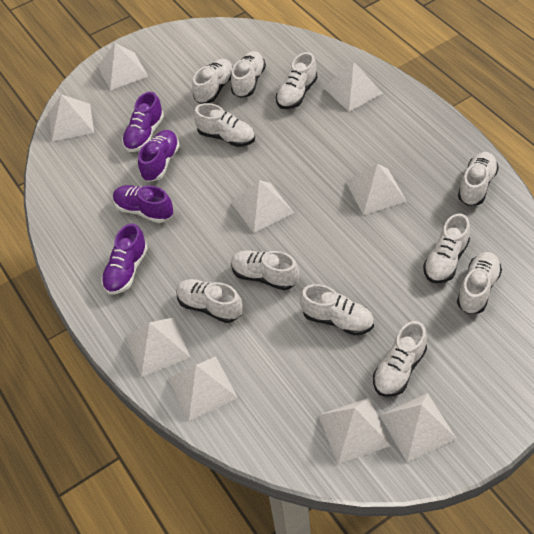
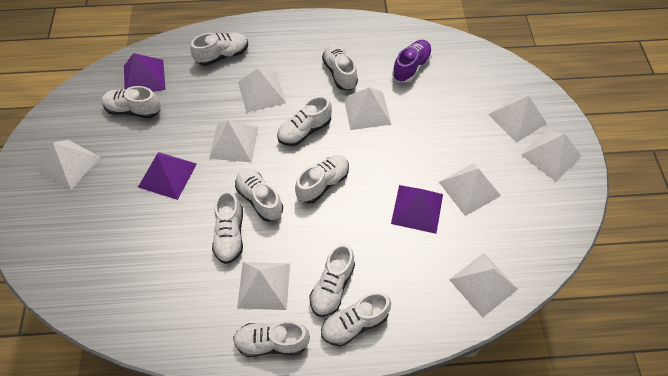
purple pyramid: none = 0 -> [124,53,166,92] [138,152,197,200] [391,185,443,234] = 3
purple shoe: [101,224,148,294] [113,185,173,223] [122,92,164,152] [138,130,180,182] = 4 -> [392,40,432,83] = 1
white shoe: [176,279,243,323] [192,59,233,104] [194,103,255,147] [231,51,266,98] [231,250,300,290] [276,52,317,109] [300,284,374,335] [373,321,427,397] [423,214,470,283] [457,252,502,314] [458,152,499,206] = 11 -> [101,86,161,118] [190,33,248,66] [212,191,243,264] [233,321,310,357] [235,169,283,221] [277,96,332,146] [295,155,349,203] [309,244,355,317] [321,292,391,346] [322,44,358,90] = 10

